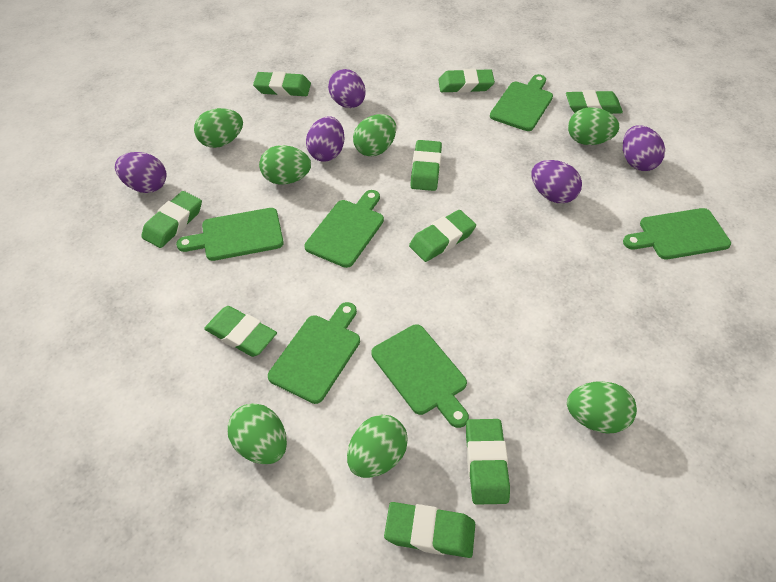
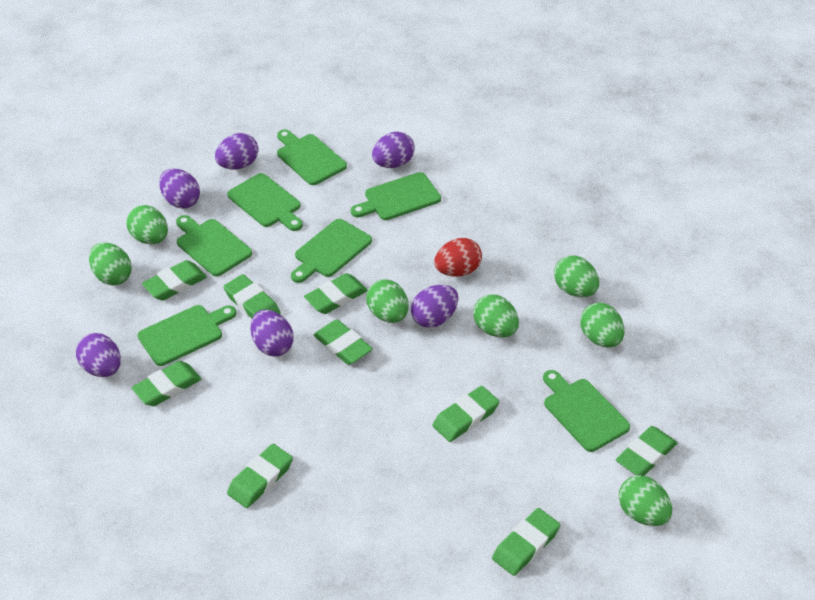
green cutting board: [176,208,284,261] [268,302,360,404] [304,190,384,268] [372,324,469,428] [490,74,553,131] [623,208,731,259] = 6 -> [138,305,236,366] [176,215,252,276] [227,173,303,231] [277,129,347,185] [291,219,372,283] [351,172,441,220] [543,370,630,452] = 7
purple egg: [115,152,167,193] [306,117,345,162] [328,69,366,108] [531,160,582,203] [623,125,665,171] = 5 -> [76,333,121,377] [159,169,200,209] [215,133,259,169] [250,310,294,356] [372,132,415,168] [411,285,458,328] = 6
red egg: none = 0 -> [434,238,482,277] = 1

